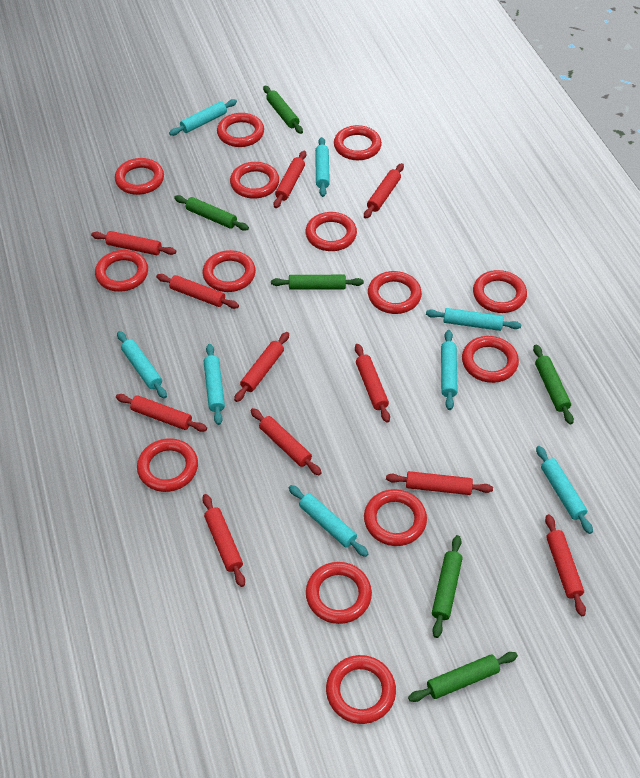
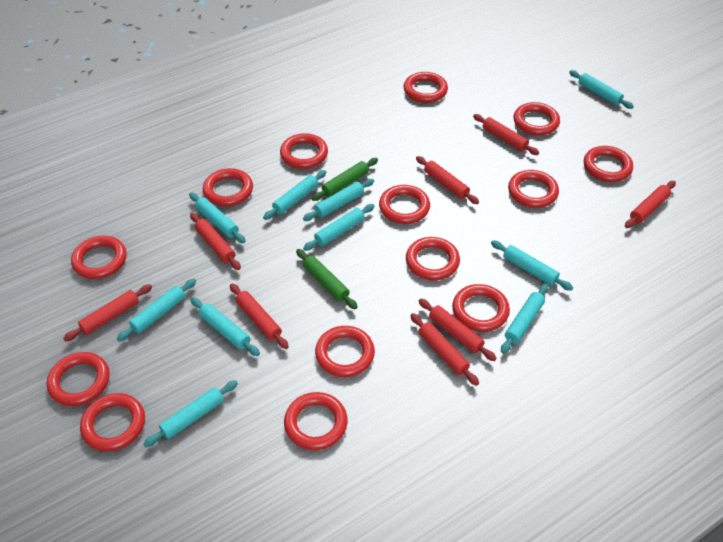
green rolling pin: [174,195,249,231] [263,86,303,134] [271,275,364,290] [408,652,518,702] [432,535,463,638] [533,344,574,424] = 6 -> [296,249,357,309] [312,158,378,201] = 2
red rolling pin: [91,231,176,255] [116,394,207,432] [156,274,239,309] [202,494,245,587] [234,332,289,402] [250,408,322,475] [273,151,306,208] [355,344,390,423] [364,163,404,219] [386,471,493,495] [545,514,586,616] = 11 -> [63,284,152,341] [190,213,241,270] [230,283,289,349] [410,313,479,386] [416,156,479,204] [419,299,497,361] [473,114,539,155] [625,181,676,228] = 8
turquoise rolling pin: [117,331,167,399] [169,99,237,136] [204,344,225,425] [289,485,368,557] [315,137,330,197] [426,308,522,331] [441,330,458,410] [536,446,593,534] = 8 -> [117,279,196,342] [143,380,238,447] [189,193,246,243] [190,297,260,356] [263,170,326,220] [303,179,374,221] [303,204,375,251] [491,241,573,291] [501,283,548,353] [569,70,634,109] = 10

